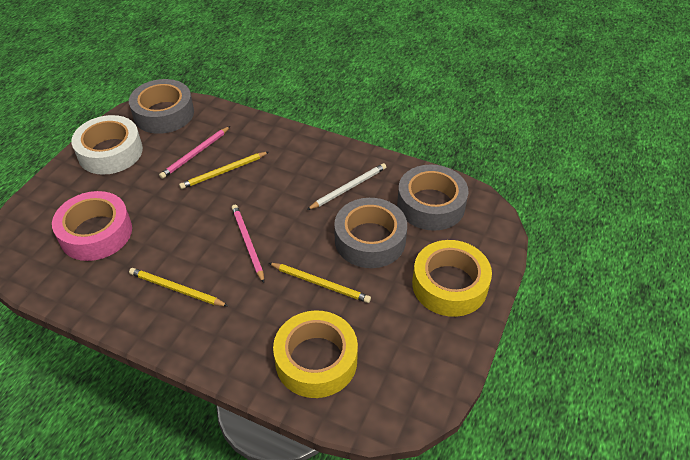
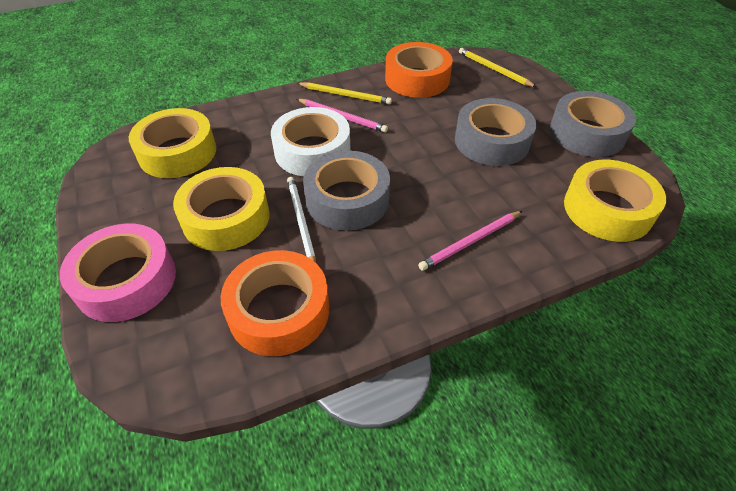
orange tape: none = 0 -> [221,250,329,356] [385,42,453,98] = 2
yellow pencil: [129,268,228,306] [179,152,269,189] [269,263,371,303] = 3 -> [297,82,392,105] [459,48,536,87] = 2
yellow tape: [273,310,358,398] [412,240,492,317] = 2 -> [129,108,216,178] [173,167,270,251] [564,160,666,242] = 3

